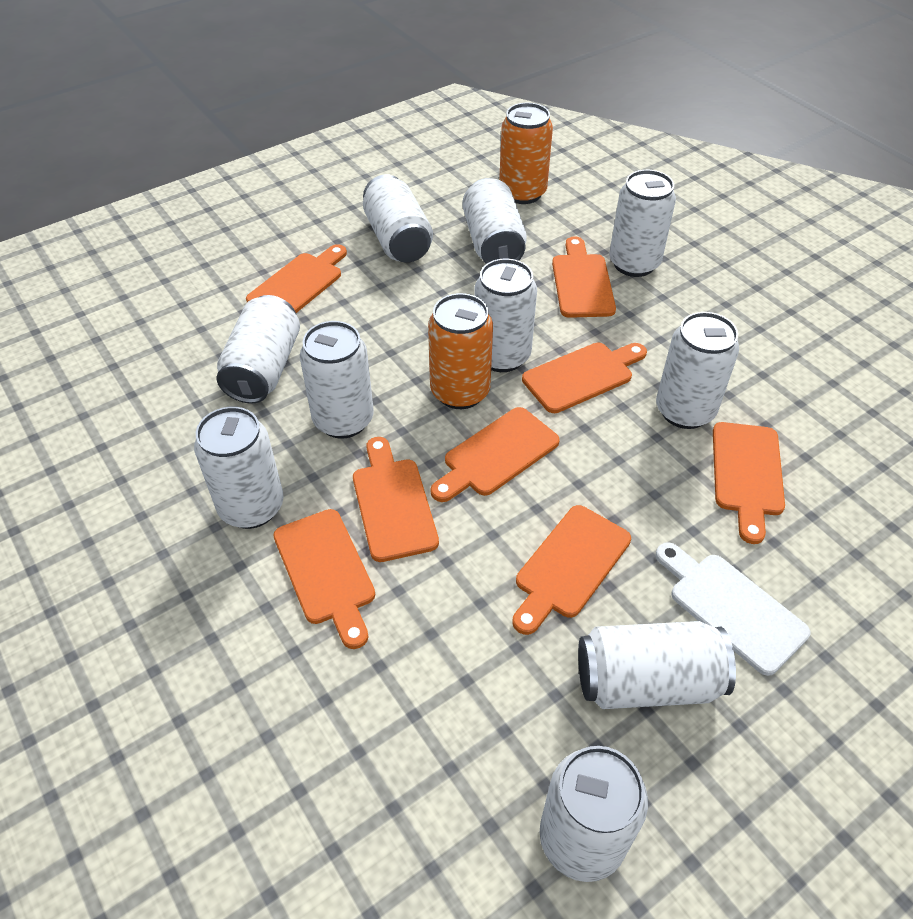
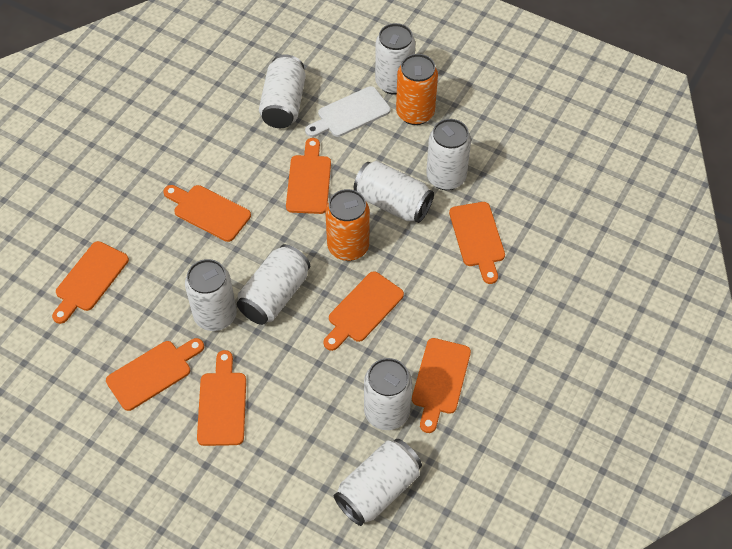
white can: [194,407,284,529] [217,295,300,403] [300,321,374,439] [363,174,433,263] [462,178,527,264] [474,259,537,372] [540,746,648,882] [578,621,736,709] [609,170,676,277] [656,312,739,429] = 10 -> [185,259,237,331] [237,244,310,325] [259,54,306,128] [334,439,422,526] [354,161,434,223] [364,358,412,430] [375,23,415,95] [426,119,471,190] = 8

